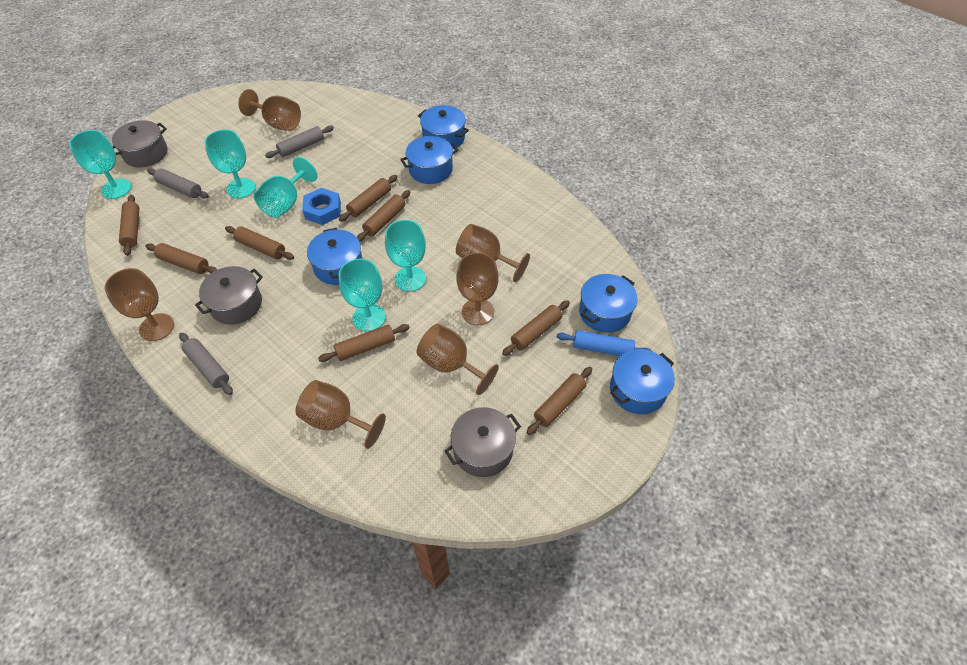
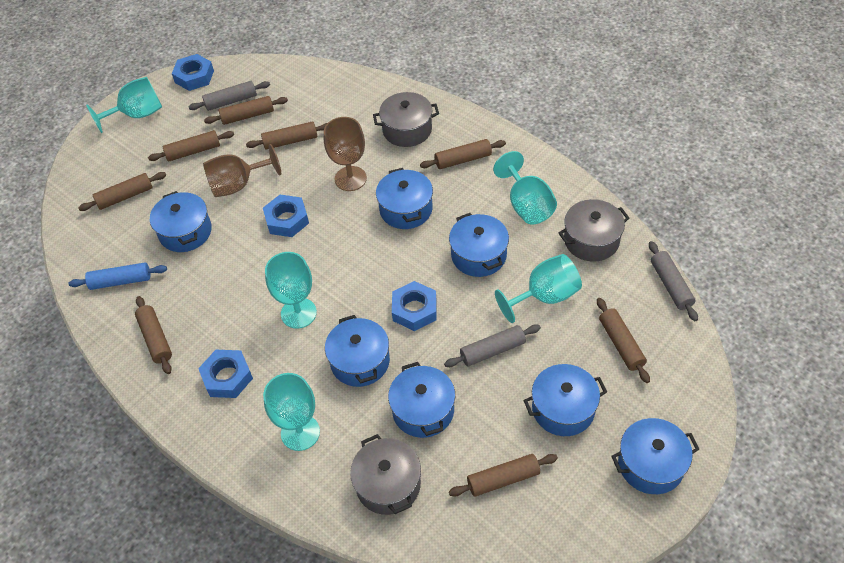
blue nut: [302,188,341,225] = 1 -> [172,54,214,91] [198,350,253,398] [263,195,309,237] [392,281,436,331] = 4
blue pot: [307,228,362,285] [400,136,458,184] [418,105,469,149] [579,274,638,333] [610,349,675,414] = 5 -> [150,191,212,252] [325,315,390,387] [376,168,433,229] [388,362,455,438] [449,213,509,277] [524,364,607,436] [611,418,699,494] = 7
brown goblet: [104,268,174,341] [238,89,301,131] [296,380,386,449] [416,324,499,395] [456,224,530,282] [457,253,498,325] = 6 -> [203,144,281,197] [324,117,367,191] = 2

